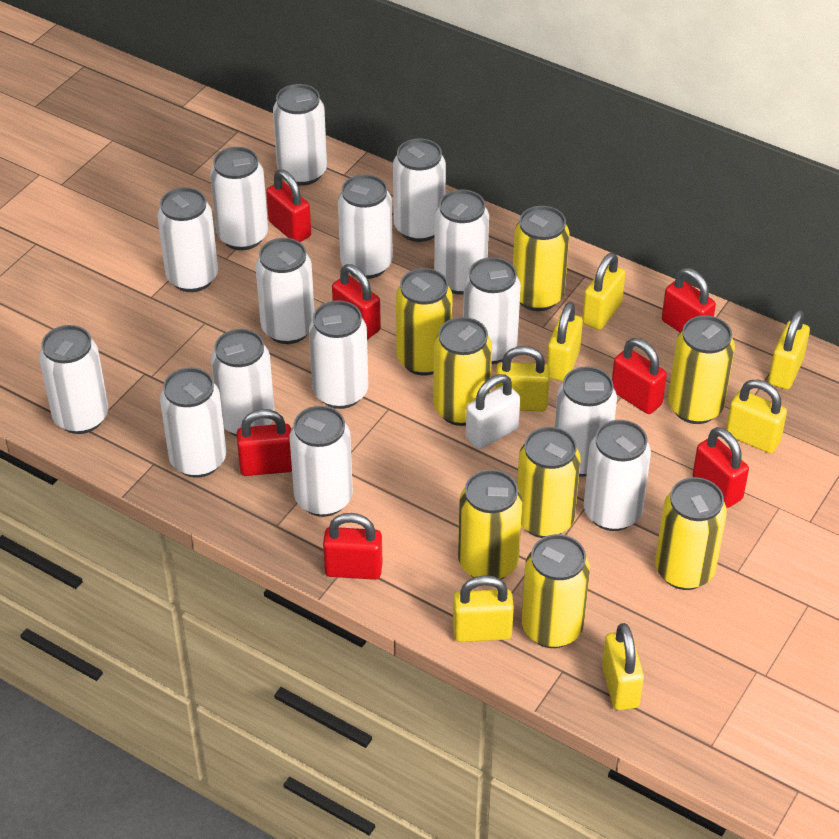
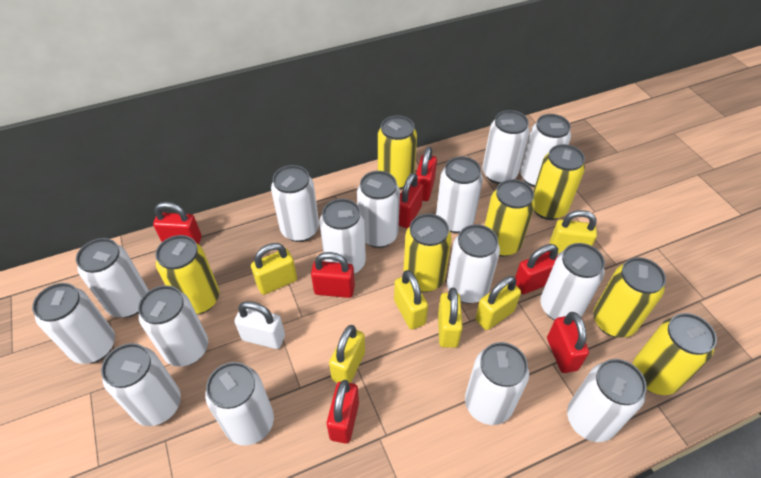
yellow can: [396,268,453,376] [433,317,492,426] [458,470,522,579] [513,206,570,311] [517,427,580,538] [522,534,590,648] [655,477,727,590] [668,316,735,424] = 8 -> [155,235,219,314] [378,115,417,189] [403,214,452,292] [485,179,535,257] [534,144,585,220] [593,257,666,337] [633,313,717,395] = 7
yellow padlock: [453,575,514,642] [496,346,550,412] [547,302,583,381] [582,253,626,330] [602,623,644,710] [726,379,787,453] [768,310,810,389] = 7 -> [251,243,297,295] [329,325,365,383] [394,270,428,330] [438,288,463,348] [475,276,521,330] [550,210,597,254] = 6

